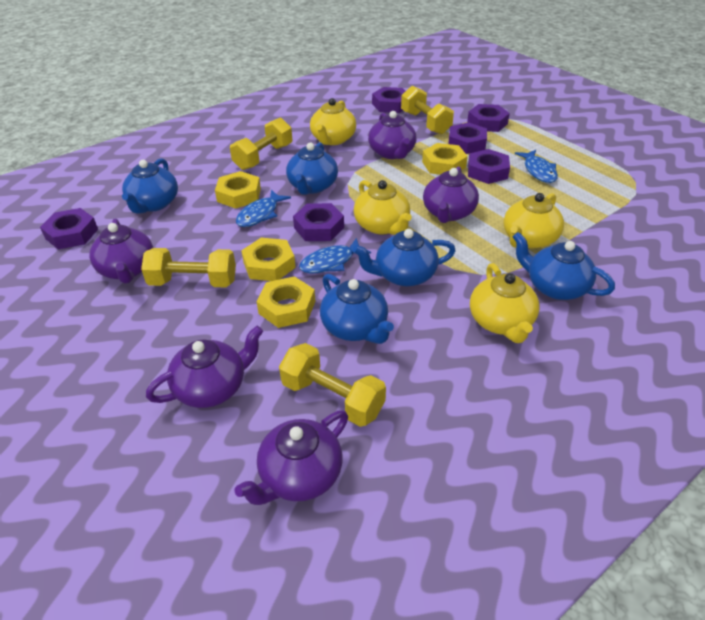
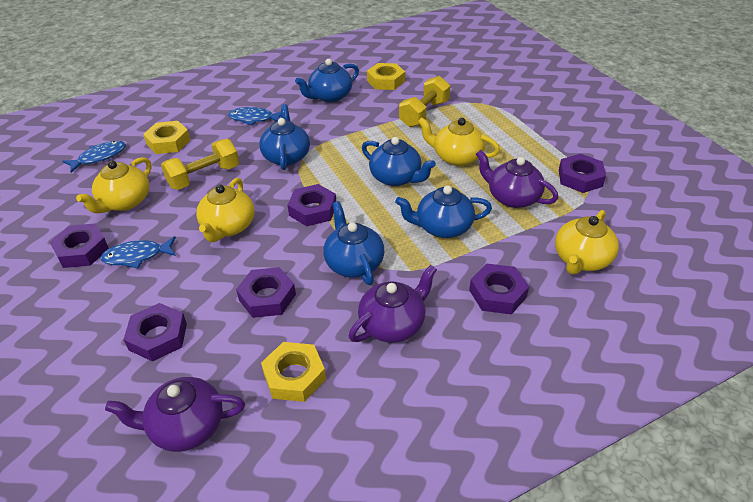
purple teapot: [89,218,153,284] [146,326,263,408] [235,411,348,505] [368,111,416,159] [423,166,479,223] = 5 -> [105,377,245,452] [349,265,437,343] [476,150,558,208] = 3
yellow dumbbell: [141,248,236,287] [230,118,292,170] [279,343,386,427] [401,86,454,135] = 4 -> [161,139,239,190] [399,76,450,127] = 2
yellow nut: [215,171,261,209] [241,238,296,281] [257,276,316,328] [422,143,468,175] = 4 -> [143,121,190,154] [261,342,326,402] [367,63,405,90] = 3

